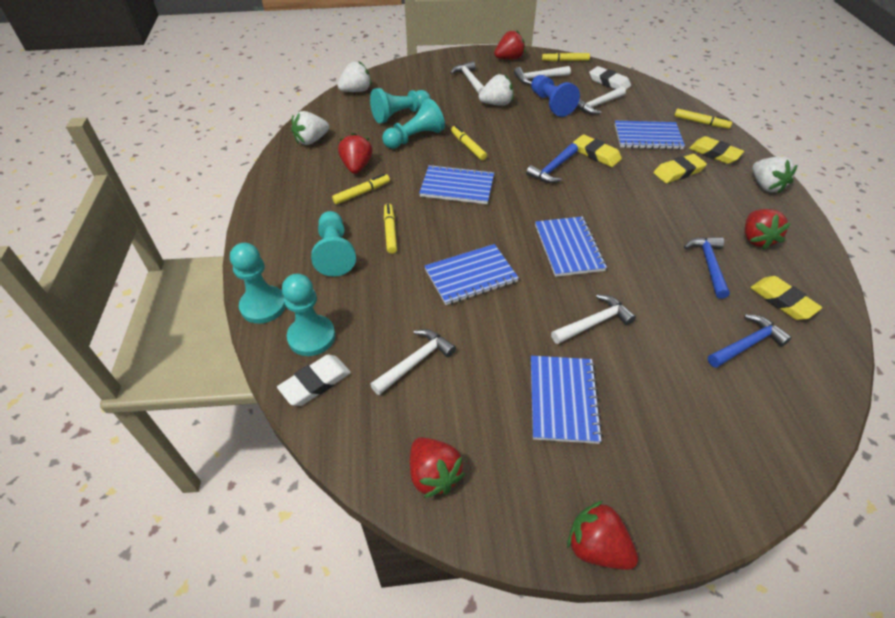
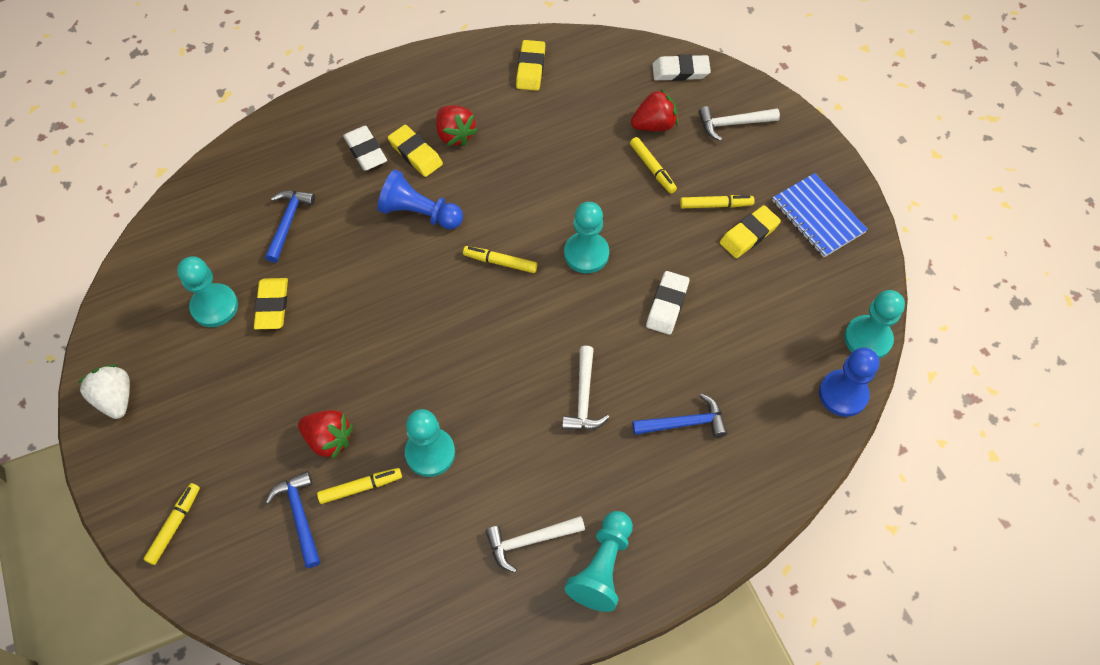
blue notebook: [419,165,494,204] [425,244,519,305] [531,356,603,444] [535,216,607,277] [615,121,685,150] = 5 -> [772,173,868,257] = 1
blue pawn: [531,75,580,117] = 1 -> [378,170,463,230] [819,348,879,417] = 2
red strawberry: [338,133,372,174] [410,437,465,498] [494,30,526,60] [567,501,638,570] [745,209,791,250] = 5 -> [298,410,353,460] [436,105,478,146] [631,89,678,131] = 3
white eraser: [277,355,351,406] [589,66,631,90] = 2 -> [343,126,387,171] [646,271,689,335] [652,54,711,81] = 3
white hammer: [370,329,456,395] [450,61,484,94] [514,66,571,85] [551,294,636,344] [576,86,626,114] = 5 -> [485,516,585,573] [562,346,610,430] [698,106,780,141] = 3
white strawberry: [291,111,329,145] [337,61,372,92] [478,74,514,106] [752,156,797,194] = 4 -> [78,364,130,419] = 1

